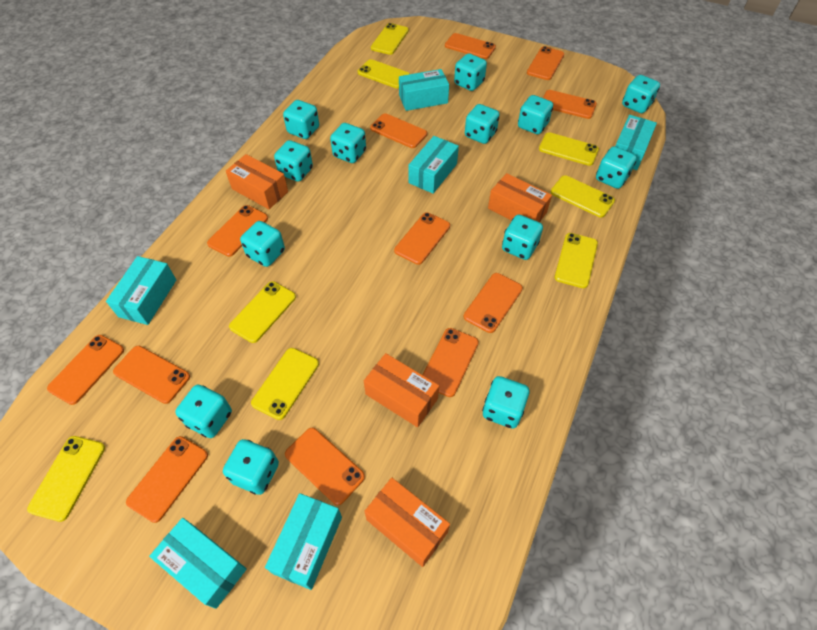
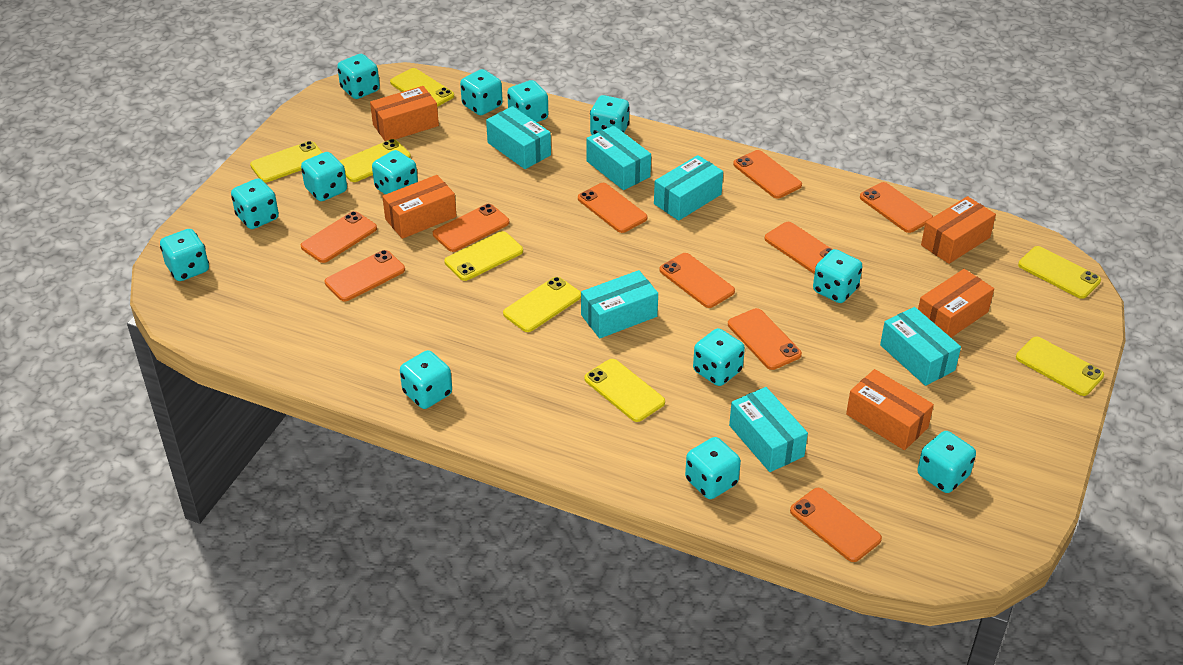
orange box: [226,154,288,209] [364,353,439,427] [364,478,450,567] [488,173,552,222] = 4 -> [370,86,439,141] [382,175,457,239] [846,369,934,450] [918,269,994,337] [921,196,996,264] = 5
orange phone: [47,335,124,405] [113,346,190,404] [126,436,208,523] [207,205,268,257] [285,428,365,505] [370,113,427,148] [394,212,450,265] [423,328,479,397] [445,33,496,59] [464,273,523,333] [527,46,565,80] [543,90,597,119] = 12 -> [301,211,377,263] [325,250,405,302] [433,204,509,252] [578,183,648,233] [660,253,735,308] [728,308,802,370] [733,150,802,198] [764,222,833,274] [790,488,882,562] [860,182,933,233] = 10

